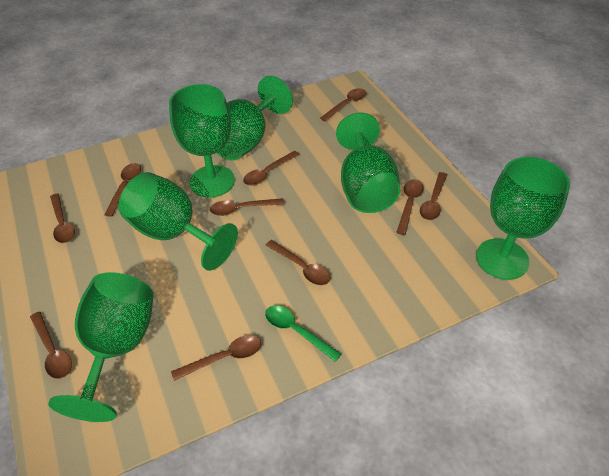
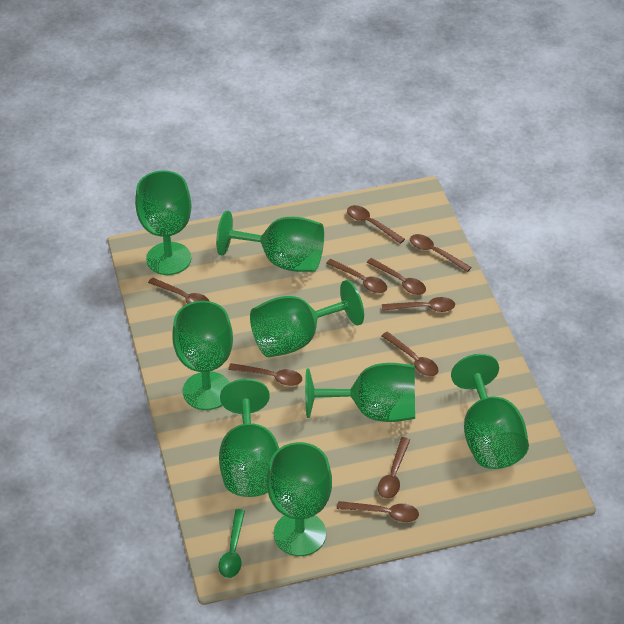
green goblet: [48,272,153,422] [118,172,238,271] [169,84,235,198] [217,76,293,160] [336,112,400,213] [476,157,570,280] = 6 -> [135,171,191,275] [172,301,233,410] [216,211,324,272] [219,379,279,497] [250,280,364,357] [267,442,332,556] [305,363,415,422] [451,354,529,469] = 8

